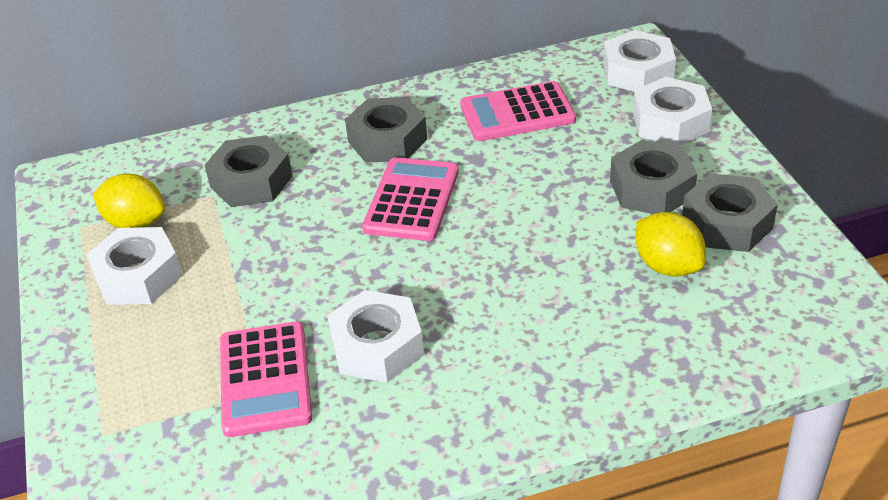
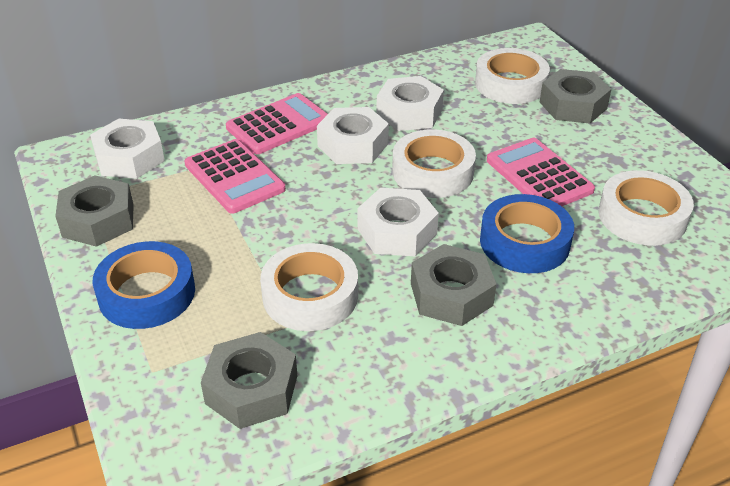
blue tape: none = 0 -> [92,241,195,329] [480,194,574,273] = 2
white tape: none = 0 -> [260,243,358,331] [392,129,476,198] [475,48,550,104] [598,170,694,246] = 4
yellow lemon: [93,173,165,228] [636,212,706,277] = 2 -> none = 0

